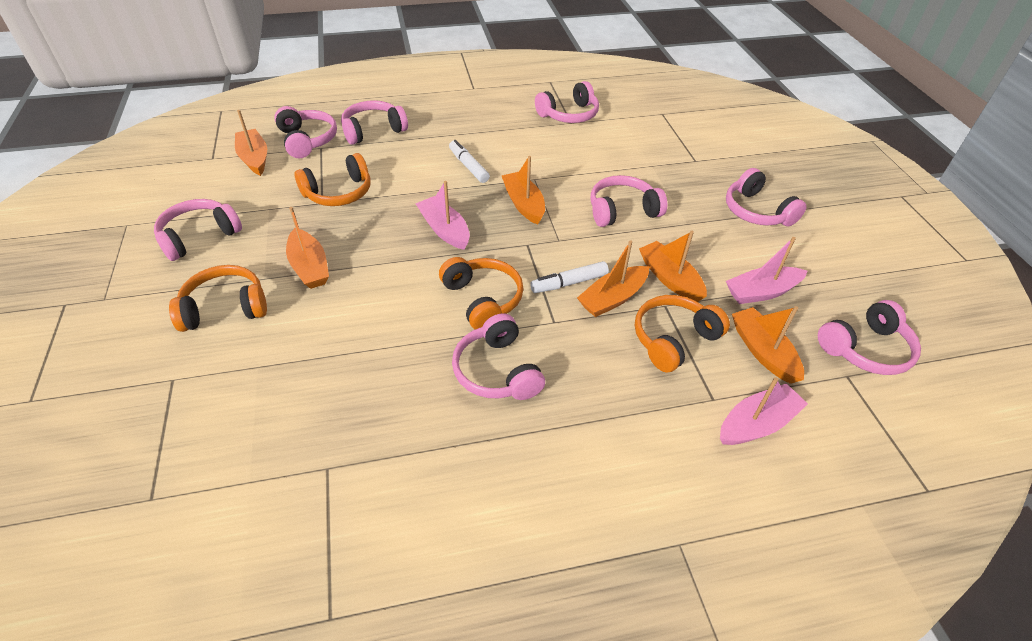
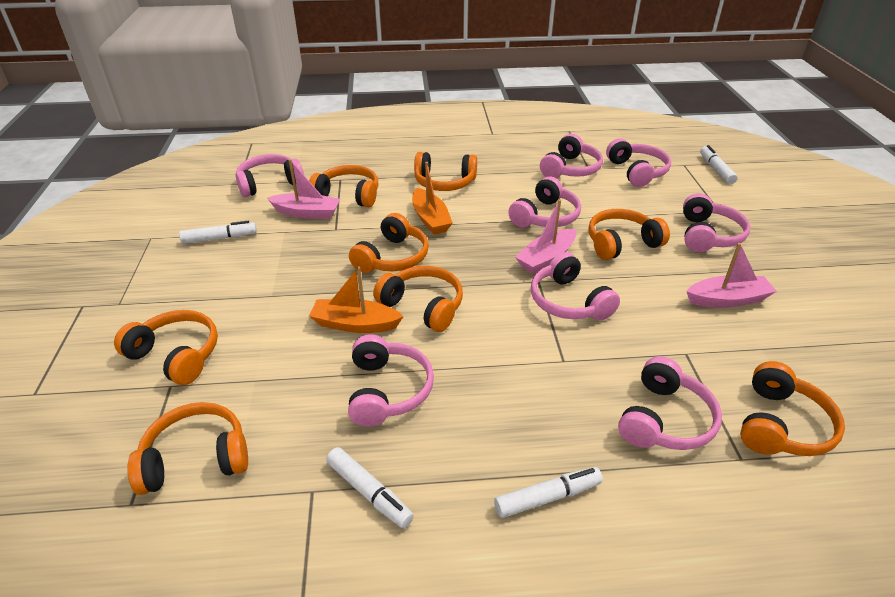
orange boat: [235,110,267,176] [286,207,329,289] [502,156,545,225] [577,240,649,317] [639,231,707,302] [732,306,804,384] = 6 -> [309,267,404,333] [412,162,453,235] = 2
orange headphones: [169,265,267,332] [295,153,370,206] [439,257,524,329] [635,295,730,373] = 4 -> [114,310,218,385] [127,402,248,495] [309,165,378,207] [349,213,429,273] [373,266,463,332] [414,152,477,191] [588,209,670,260] [740,361,845,456] = 8
white marker: [449,140,490,183] [530,261,609,293] = 2 -> [179,221,257,244] [326,447,414,528] [494,467,603,518] [700,145,738,184] = 4

